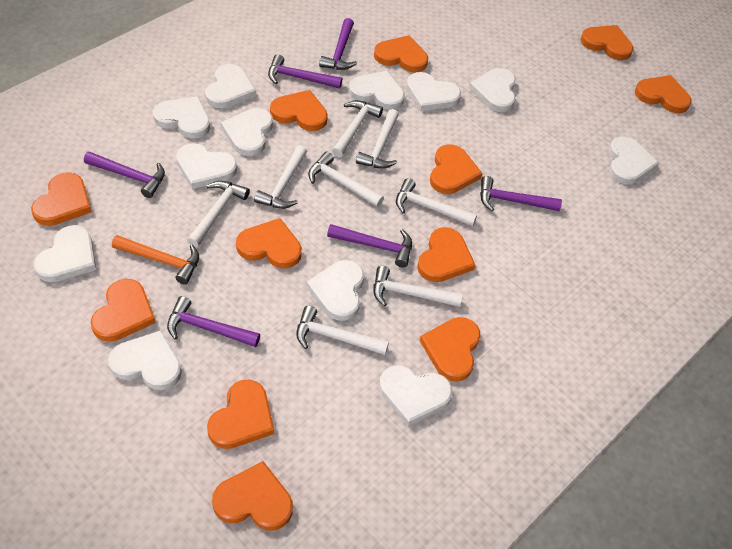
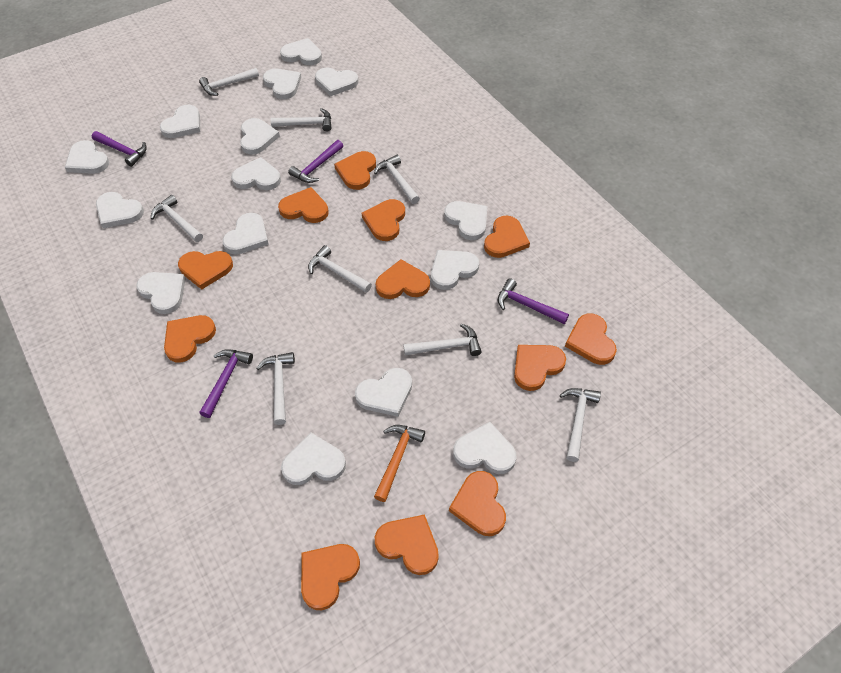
purple hammer: [84,151,165,198] [167,296,260,347] [268,54,342,89] [319,18,357,70] [327,224,412,268] [480,176,562,211] = 6 -> [92,131,147,167] [199,349,253,418] [288,140,343,183] [498,279,569,324] = 4
white heart: [34,225,96,282] [108,330,182,390] [153,96,210,139] [176,143,237,189] [205,64,256,108] [221,108,273,156] [306,260,364,321] [349,71,405,110] [379,365,452,426] [406,72,461,111] [469,68,516,112] [609,136,659,185] = 12 -> [65,140,109,174] [96,192,144,228] [136,272,186,314] [160,105,201,138] [222,213,269,254] [231,157,281,190] [240,118,280,155] [263,69,301,99] [280,38,322,65] [281,433,346,485] [315,68,358,96] [355,368,412,417] [431,250,479,290] [444,201,487,240] [453,422,517,474] = 15

